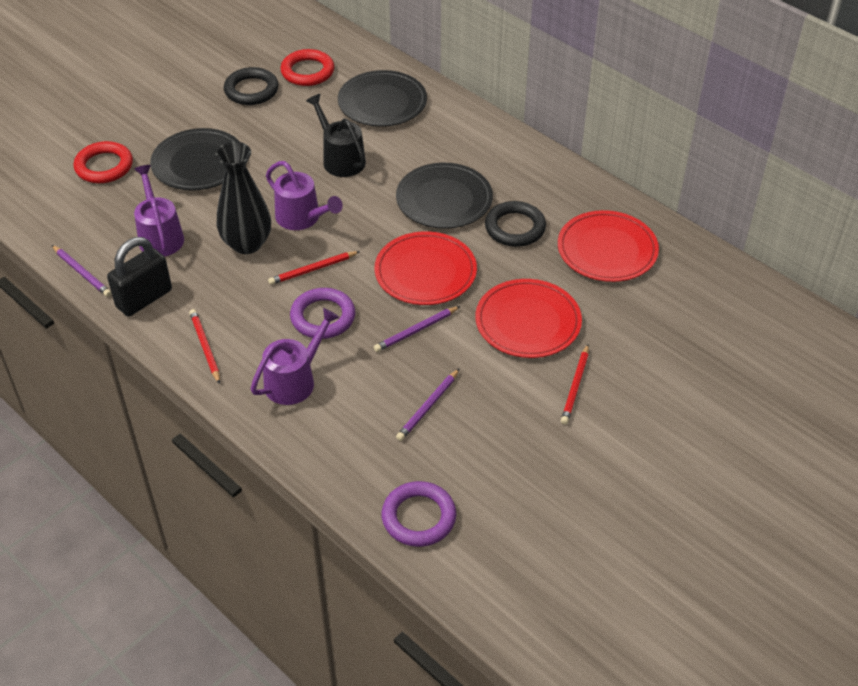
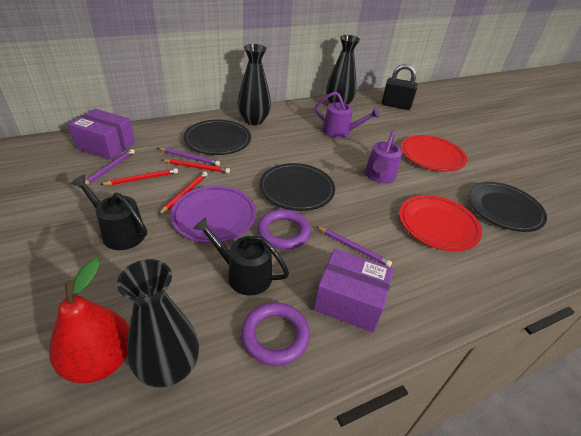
black ring: [224,67,279,105] [485,201,546,247] = 2 -> none = 0
black vase: [215,142,271,254] = 1 -> [117,259,199,387] [238,44,271,125] [326,35,360,105] = 3
black watering can: [306,94,366,177] = 1 -> [71,175,147,250] [193,217,289,296] = 2
purple box: none = 0 -> [68,109,135,160] [314,249,394,333] = 2
purple plate: none = 0 -> [170,186,257,243] = 1
purple watering can: [134,165,184,257] [250,308,340,405] [266,161,343,230] = 3 -> [315,92,380,138] [365,130,402,184] = 2
red pear: none = 0 -> [49,258,129,383] = 1
red plate: [374,231,477,305] [475,279,582,358] [558,210,659,282] = 3 -> [399,195,482,251] [401,135,467,172] = 2
red ring: [74,141,133,183] [280,49,334,86] = 2 -> none = 0

